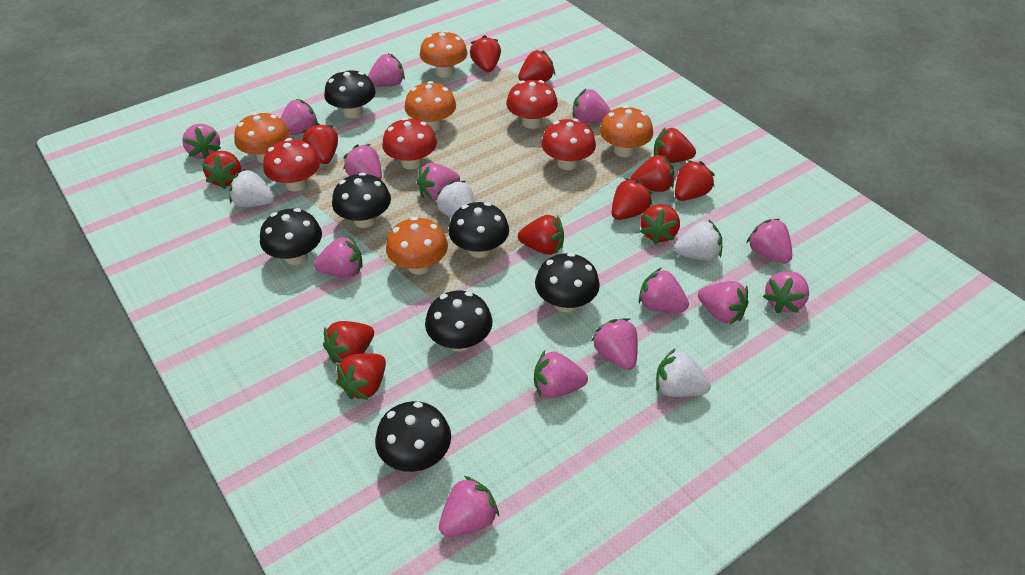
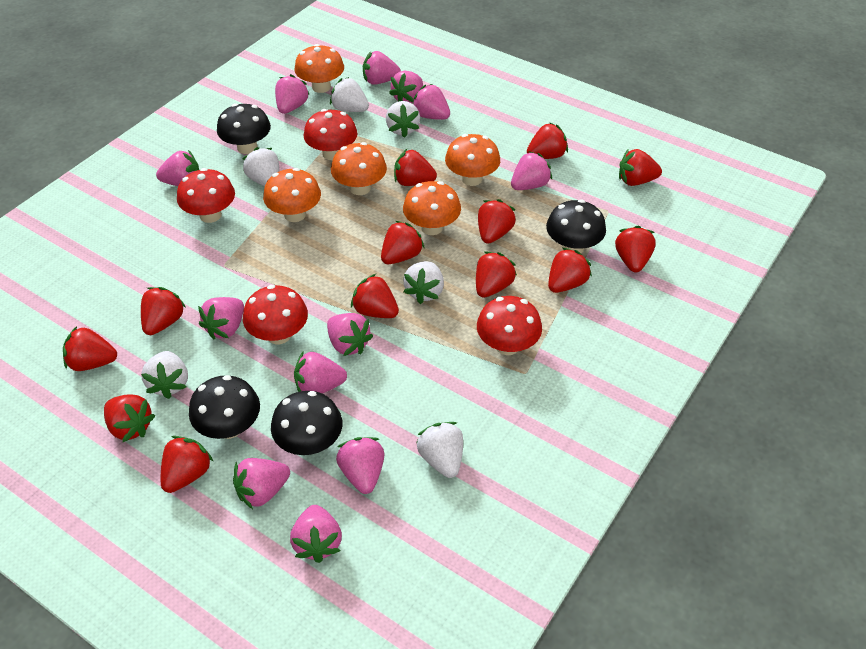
black mushroom: [260,208,322,265] [324,70,376,118] [332,172,391,228] [375,401,451,472] [425,291,492,352] [449,202,509,258] [535,253,600,312] = 7 -> [189,375,260,439] [217,103,271,154] [271,391,342,455] [546,199,606,253] = 4
pink strawberry: [182,124,221,159] [280,99,318,135] [314,236,362,278] [343,144,382,180] [368,54,405,87] [417,163,460,201] [439,476,499,537] [534,351,588,398] [573,89,611,123] [592,318,638,370] [639,267,689,312] [698,281,749,324] [746,219,792,264] [763,271,809,313] = 14 -> [156,150,199,186] [198,297,244,340] [233,458,290,509] [275,74,310,114] [290,505,342,563] [294,352,347,394] [327,313,373,356] [336,437,384,494] [363,51,401,85] [389,71,423,104] [413,84,450,120] [511,151,552,190] = 12
red strawberry: [202,151,241,189] [302,123,338,164] [323,321,374,364] [336,353,386,400] [470,35,501,72] [518,50,555,82] [518,215,564,255] [612,178,652,220] [630,154,674,192] [640,204,680,244] [654,127,696,163] [675,160,715,201] = 12 -> [63,326,117,371] [104,394,155,442] [141,287,186,335] [161,436,214,493] [351,274,399,318] [381,221,424,264] [394,149,437,186] [476,252,517,298] [478,199,516,244] [527,122,568,159] [548,248,592,293] [615,226,656,272] [619,149,662,186] = 13
white strawberry: [229,169,275,207] [436,181,474,218] [656,348,711,397] [674,220,722,261] = 4 -> [141,351,188,399] [242,147,279,186] [330,77,369,112] [386,101,420,138] [403,261,444,304] [416,422,463,478] = 6

